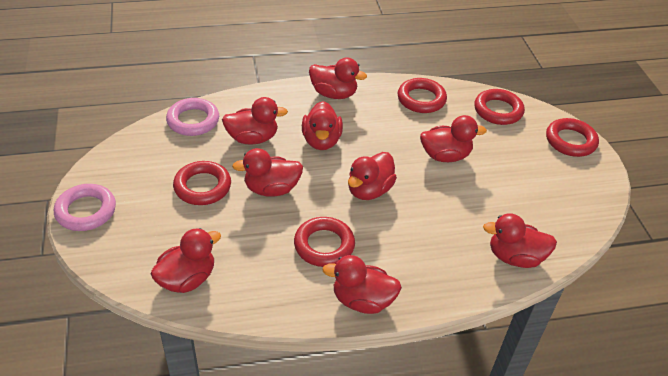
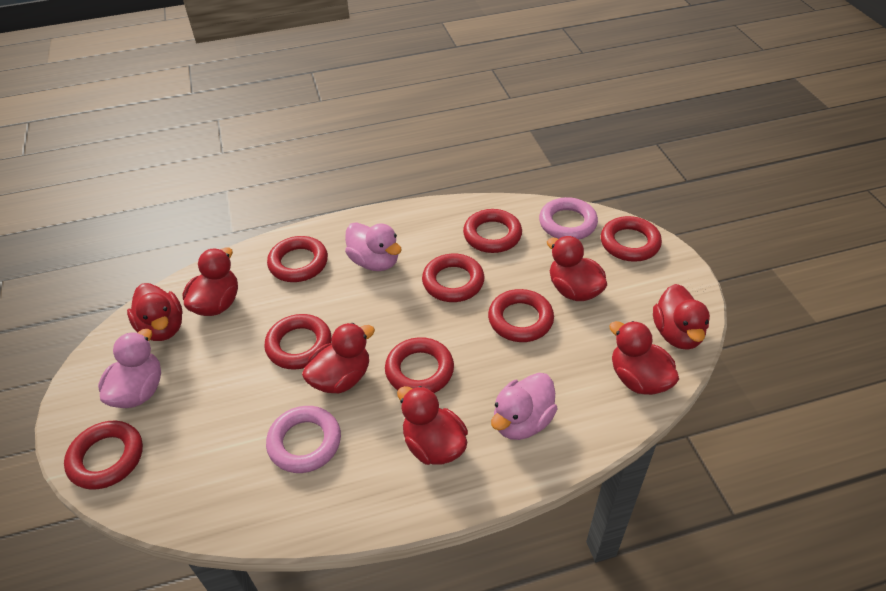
pink duck: none = 0 -> [98,329,161,408] [345,222,402,271] [491,373,558,440] = 3
red duck: [150,228,221,293] [222,97,288,144] [232,148,303,196] [302,101,343,150] [309,57,367,99] [322,255,402,314] [348,152,397,200] [420,115,487,162] [483,213,557,268] = 9 -> [127,283,183,341] [183,247,238,316] [302,323,375,394] [397,386,468,465] [547,236,607,301] [609,321,679,395] [653,284,710,350] = 7
red ring: [173,161,231,205] [294,217,355,267] [397,78,447,113] [474,89,525,125] [546,118,599,157] = 5 -> [64,420,143,490] [264,314,332,370] [267,236,328,282] [385,337,454,393] [422,254,484,302] [463,209,522,253] [488,289,554,342] [601,216,662,262] = 8

